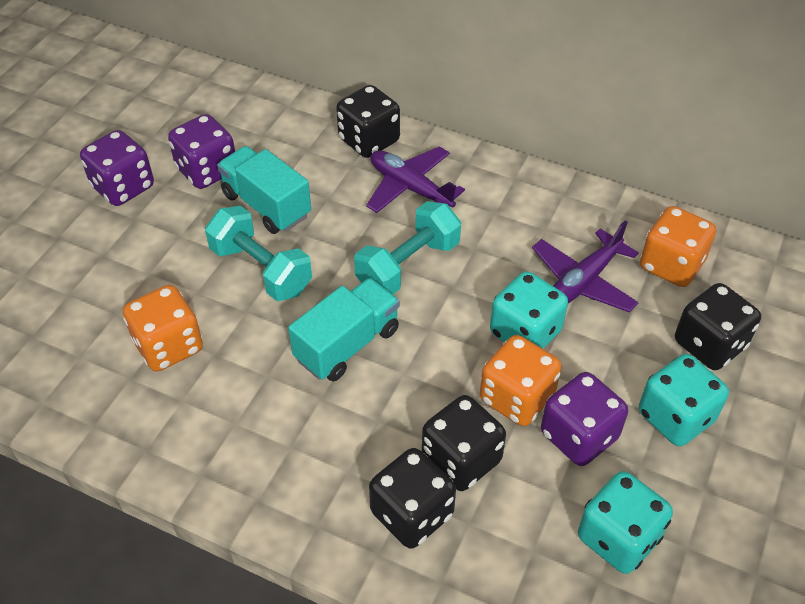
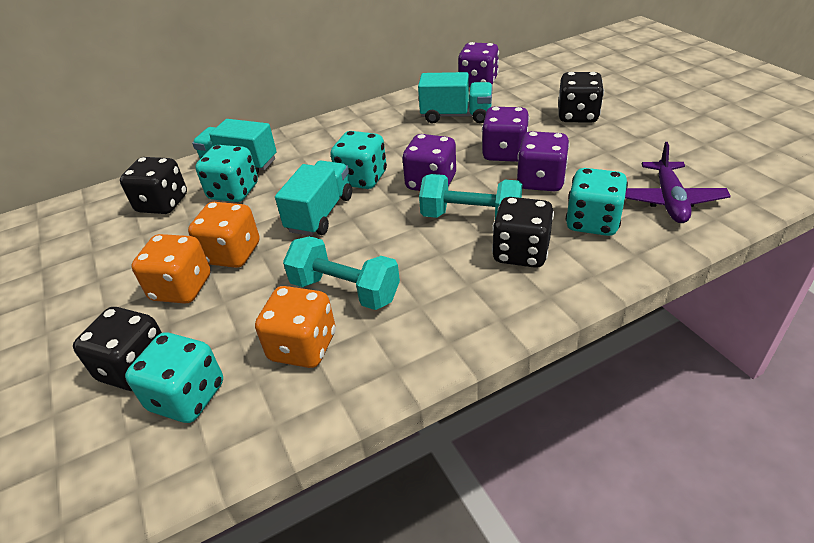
purple dice: [80,130,154,206] [168,114,235,189] [541,372,628,466] = 3 -> [402,134,456,191] [458,42,499,87] [482,107,529,162] [517,131,570,191] = 4
purple plane: [366,146,465,213] [532,220,639,312] = 2 -> [625,142,731,223] = 1
turquoise dice: [490,271,568,349] [578,471,673,574] [639,354,729,446] = 3 -> [125,332,223,423] [195,145,258,202] [330,131,387,189] [566,168,628,236] = 4
turquoise truck: [217,146,311,234] [288,278,400,382] = 2 -> [192,119,277,174] [275,161,352,236] [418,72,493,124] = 3

